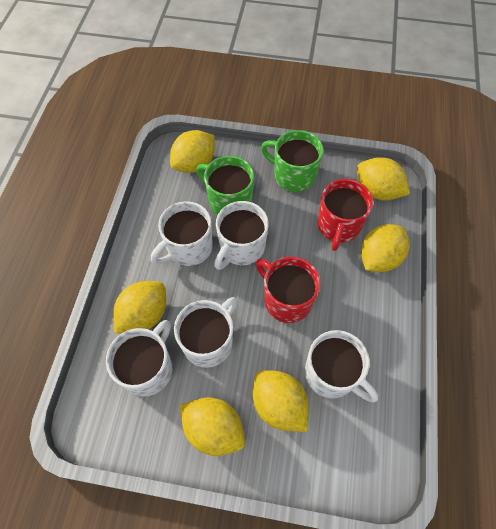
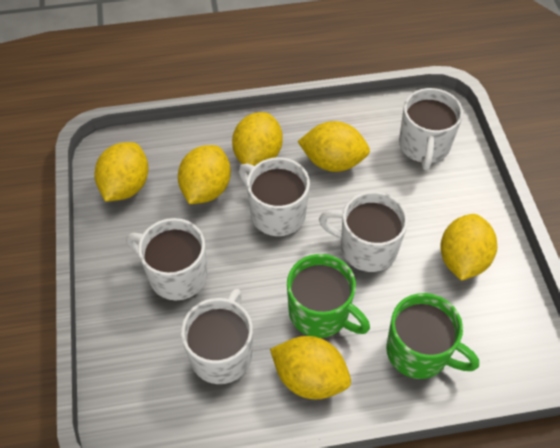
red mug: [255,257,321,323] [317,179,373,251] = 2 -> none = 0

